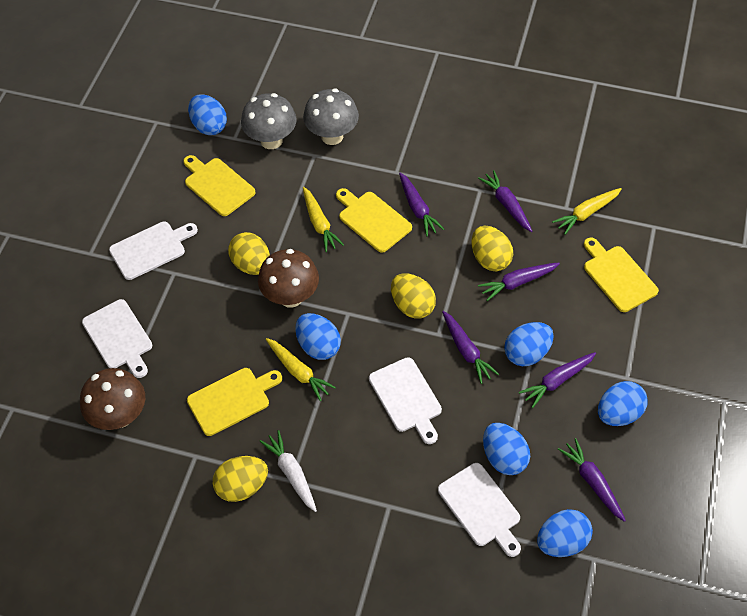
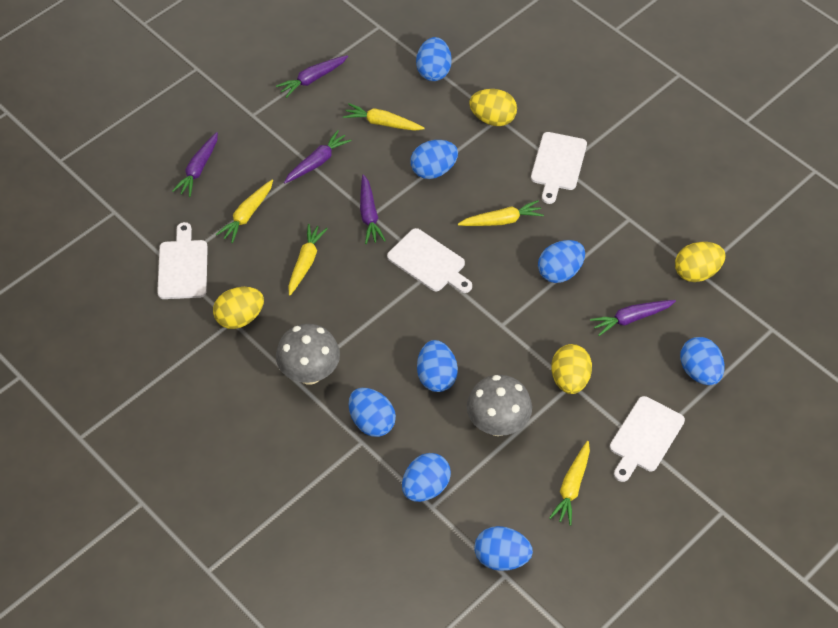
blue egg: [188,94,227,135] [295,313,341,360] [483,423,530,475] [504,322,554,366] [537,509,593,557] [598,381,648,426] = 6 -> [349,388,396,437] [402,453,451,502] [410,140,458,179] [416,37,452,81] [417,340,458,392] [474,526,533,571] [538,240,585,283] [680,337,725,385] = 8
brown mushroom: [80,368,145,430] [258,249,319,308] = 2 -> none = 0
purple carrot: [399,173,444,237] [442,311,499,384] [478,170,532,232] [478,263,560,301] [519,352,596,408] [558,438,626,522] = 6 -> [172,132,218,197] [276,55,348,98] [284,130,352,183] [360,174,386,244] [590,300,676,336] = 5
white carrot: [259,430,317,512] = 1 -> none = 0
yellow carrot: [266,338,336,402] [303,187,344,252] [552,188,622,235] = 3 -> [216,180,273,243] [288,224,327,296] [343,103,425,131] [458,200,544,226] [549,441,590,525] = 5
yellow cutting board: [183,155,256,216] [187,368,282,436] [336,188,412,252] [584,238,659,312] = 4 -> none = 0

